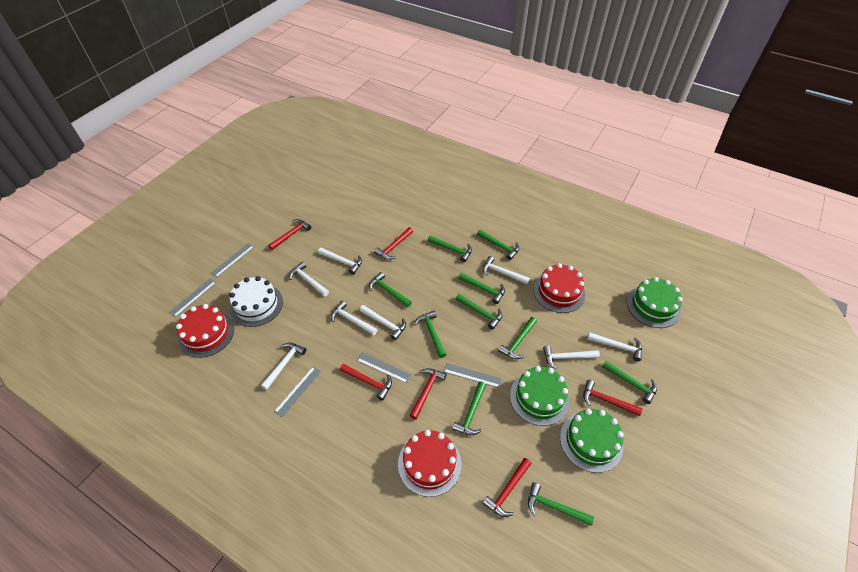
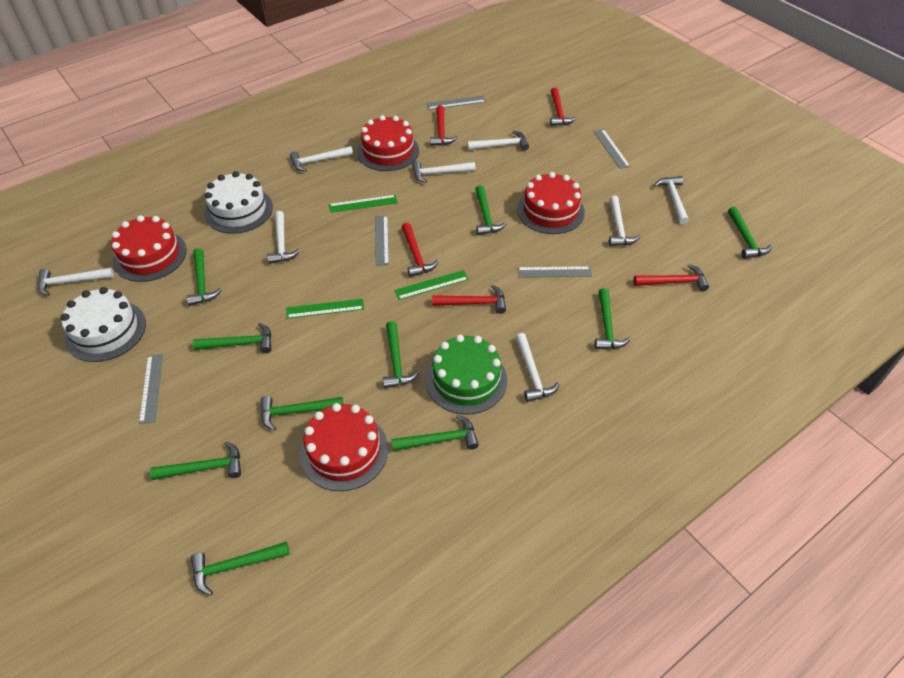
green cake: [510,366,570,426] [560,409,624,473] [627,277,683,328] = 3 -> [426,335,507,414] = 1
green ruler: none = 0 -> [286,299,364,319] [329,195,398,213] [394,270,469,300] = 3
red cake: [176,304,234,358] [398,430,462,497] [534,263,585,313] = 3 -> [111,215,187,282] [300,403,388,491] [357,115,419,171] [517,172,585,234] = 4
red hammer: [268,219,311,250] [340,364,392,401] [374,227,413,260] [409,368,447,419] [482,458,531,517] [583,380,643,416] = 6 -> [402,223,439,277] [430,105,458,146] [432,285,506,314] [550,87,577,126] [634,264,709,292] = 5
white cake: [229,276,283,327] = 1 -> [61,287,146,362] [204,171,273,234] = 2

